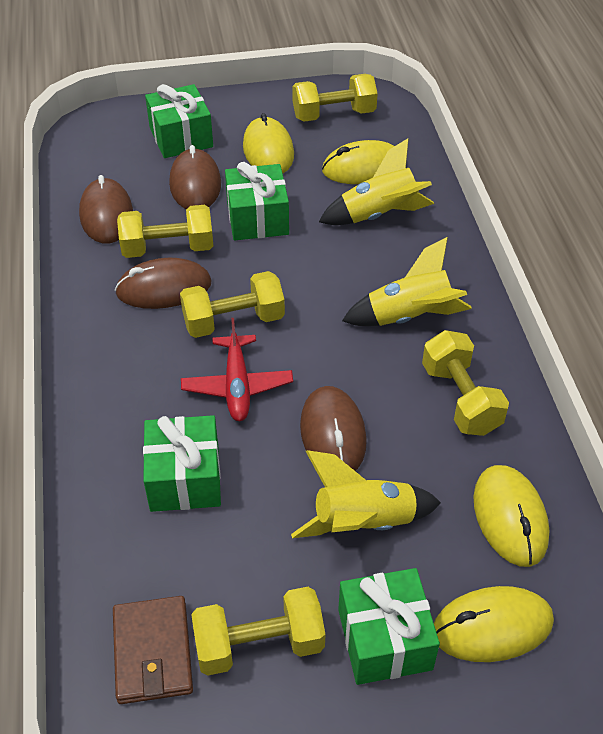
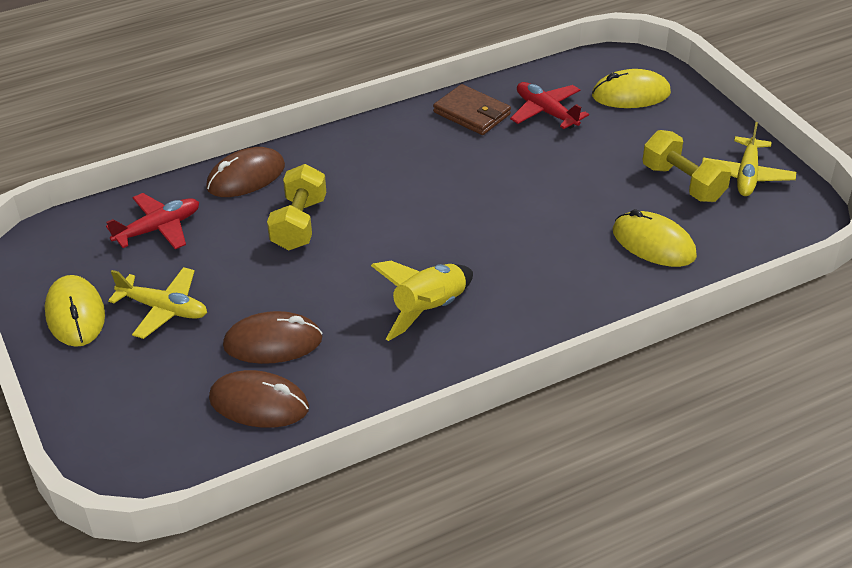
brown mouse: [79,175,133,244] [115,258,212,309] [169,145,221,209] [300,386,367,471] = 4 -> [206,147,285,197] [209,370,309,428] [223,311,323,364] = 3
green gift: [143,415,221,512] [145,84,213,158] [225,162,289,240] [338,568,440,685] = 4 -> none = 0
red plane: [181,318,293,421] = 1 -> [106,193,199,249] [510,82,589,129] = 2
yellow dumbbell: [117,205,213,258] [180,271,285,338] [191,587,325,676] [292,74,378,122] [422,330,509,436] = 5 -> [267,164,326,250] [643,130,731,202] = 2
yellow mouse: [243,113,294,173] [322,140,394,184] [434,586,554,662] [473,465,550,567] = 4 -> [45,275,105,347] [592,69,671,108] [613,209,697,267] = 3
yellow plane: none = 0 -> [108,267,207,339] [702,122,796,196] = 2
yellow rocket: [291,450,441,538] [319,138,434,225] [342,237,472,326] = 3 -> [371,261,473,341] = 1

